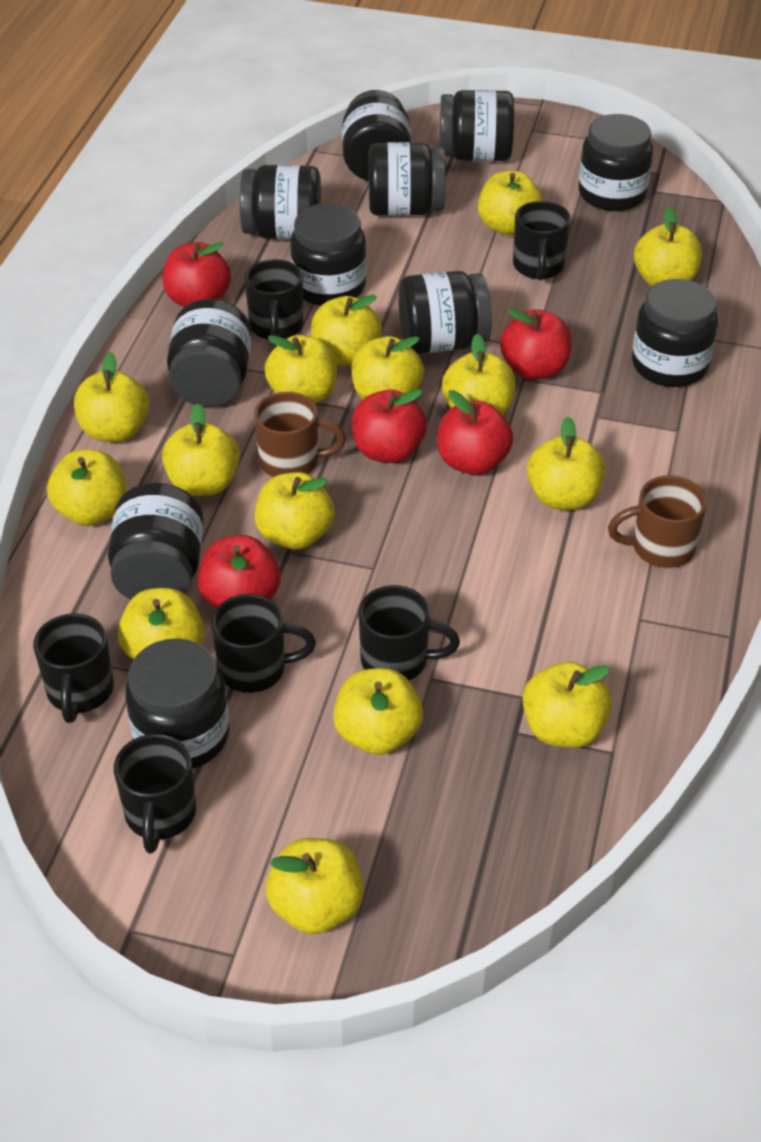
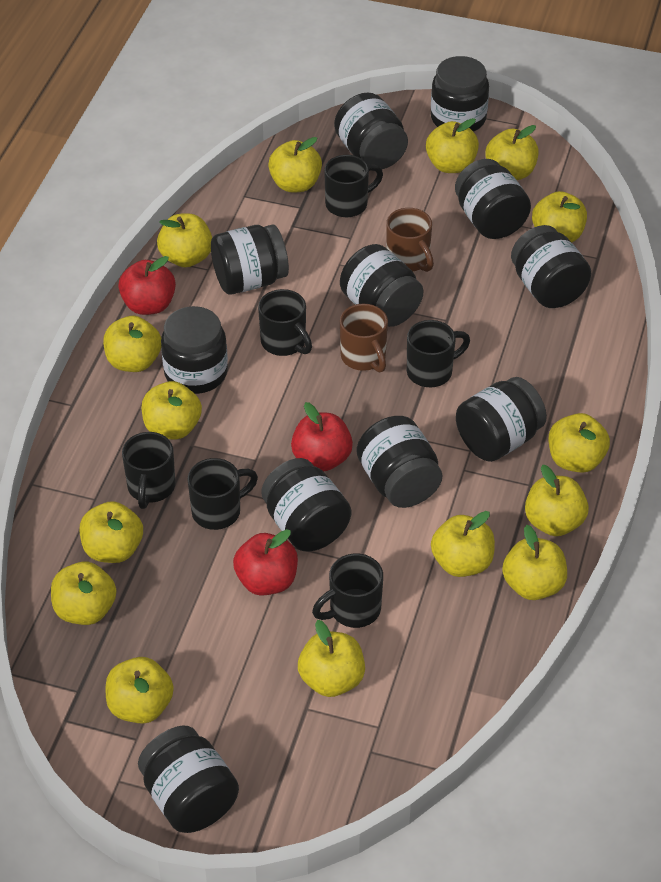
red apple: [162,242,231,307] [198,535,281,608] [352,389,427,463] [437,390,513,475] [500,308,572,380] = 5 -> [118,256,176,315] [233,529,298,596] [291,402,353,471] = 3

